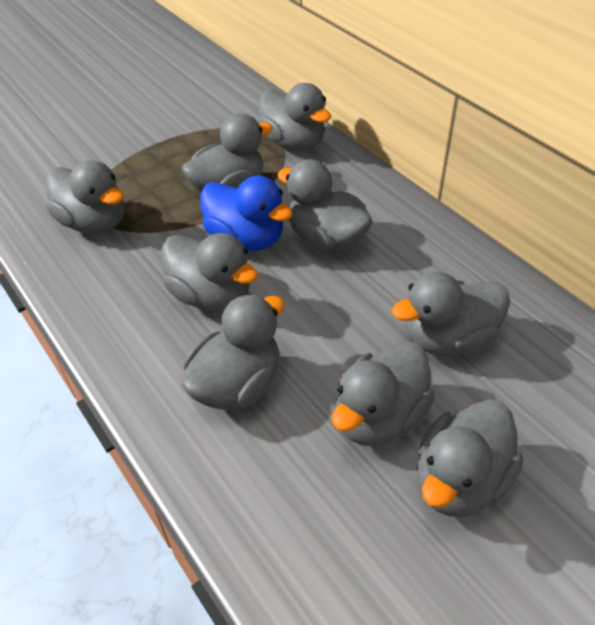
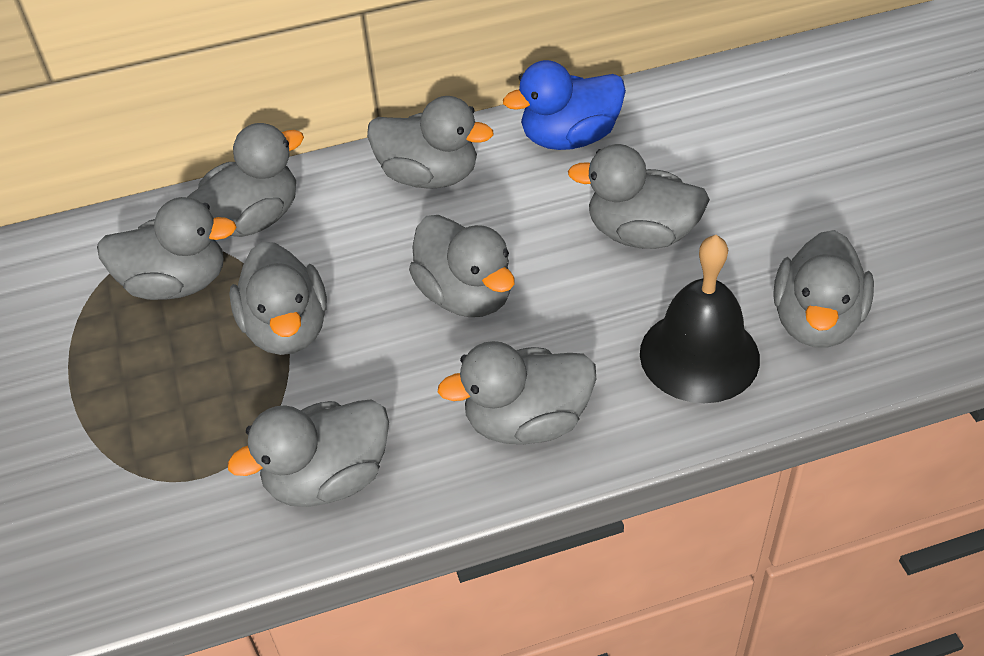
black bell: none = 0 -> [640,235,760,403] = 1

